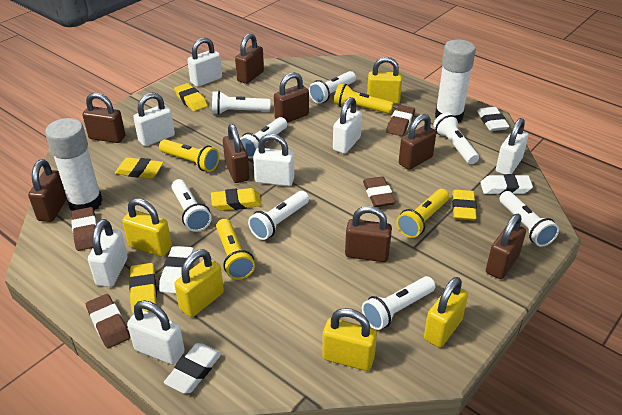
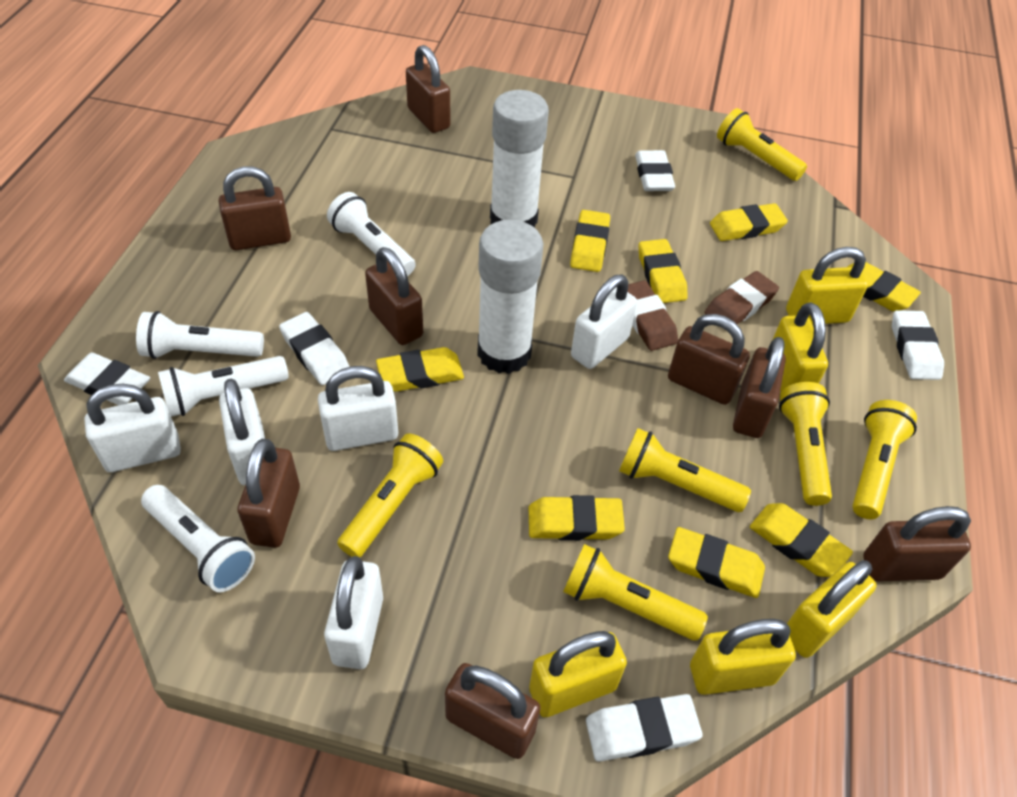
brown eraser: [71,207,97,251] [86,294,130,348] [363,176,396,207] [386,105,415,136] = 4 -> [627,280,678,351] [705,271,779,330] = 2
white eraser: [159,246,194,293] [164,343,222,394] [477,107,510,131] [480,174,533,195] = 4 -> [64,353,150,405] [279,312,350,385] [586,694,703,762] [635,150,675,191] [892,310,944,380] = 5
white flashlight: [171,179,212,232] [212,91,271,115] [240,117,287,158] [248,191,309,240] [309,71,356,104] [362,276,435,330] [433,112,479,164] [499,191,559,247] = 8 -> [136,311,264,359] [141,485,255,592] [158,356,289,417] [327,192,416,276] = 4
white padlock: [88,219,128,287] [127,300,185,365] [133,92,175,146] [187,37,222,87] [253,134,294,186] [333,97,362,154] [496,118,528,174] = 7 -> [84,384,181,472] [219,379,265,485] [318,366,398,451] [324,556,383,669] [571,275,637,369] = 5
yellow eraser: [115,157,163,179] [129,263,157,314] [174,83,208,111] [211,188,262,211] [452,189,477,221] = 5 -> [376,347,464,392] [529,495,625,541] [570,210,610,272] [639,239,688,303] [668,527,765,598] [710,203,788,241] [750,503,853,577] [848,262,921,311] = 8
yellow flashlight: [159,139,219,172] [216,219,255,280] [334,83,394,114] [396,189,449,238] = 4 -> [337,433,443,558] [563,544,708,641] [619,428,751,512] [717,108,807,181] [779,382,832,506] [852,400,917,519] = 6

